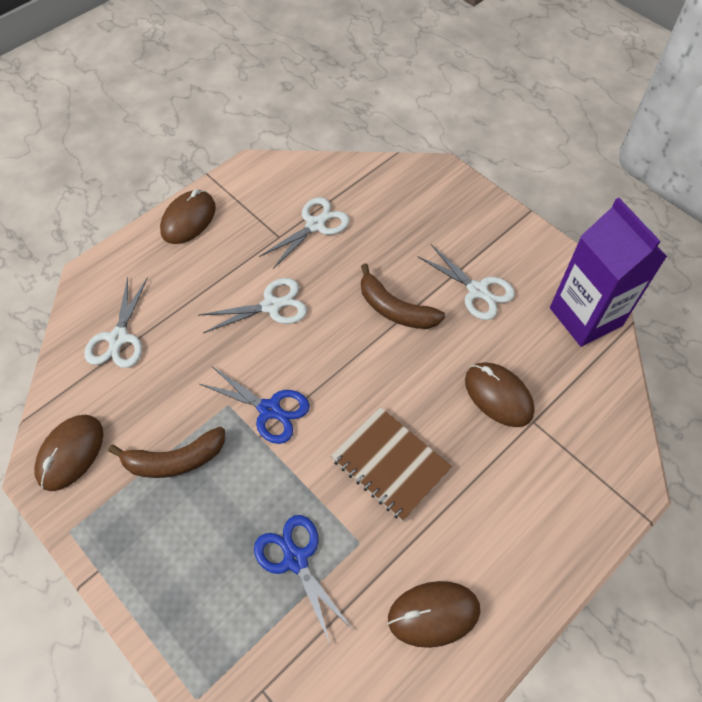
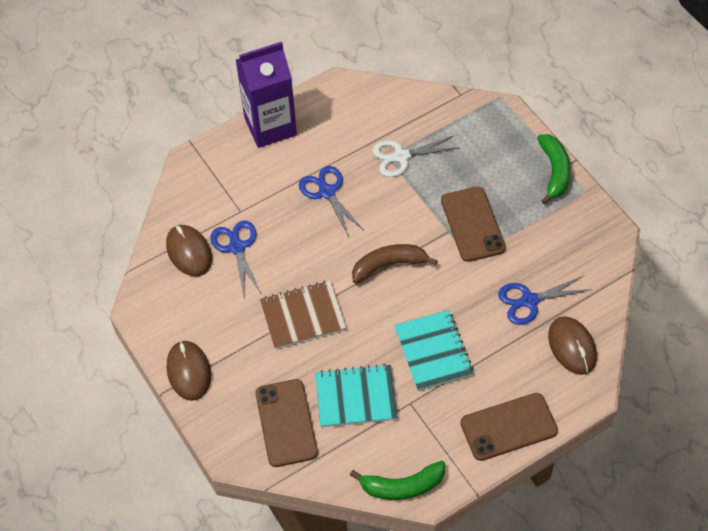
blue scissors: [200,366,310,444] [254,515,353,643] = 2 -> [210,221,261,296] [299,166,364,237] [498,276,592,325] = 3
brown banana: [108,427,225,478] [361,264,445,329] = 2 -> [352,244,438,283] = 1
brown mouse: [34,415,103,491] [160,189,216,244] [388,581,480,648] [465,362,535,427] = 4 -> [166,225,212,276] [167,341,211,401] [548,316,597,375] = 3
brown phone: none = 0 -> [255,379,318,467] [441,186,506,262] [460,393,558,461] = 3
green banana: none = 0 -> [350,460,445,500] [537,134,571,205] = 2
turquoise notebook: none = 0 -> [315,364,398,427] [394,310,473,391] = 2
white scissors: [84,277,147,368] [199,278,307,333] [259,197,350,269] [417,244,515,320] = 4 -> [372,135,459,177] = 1

